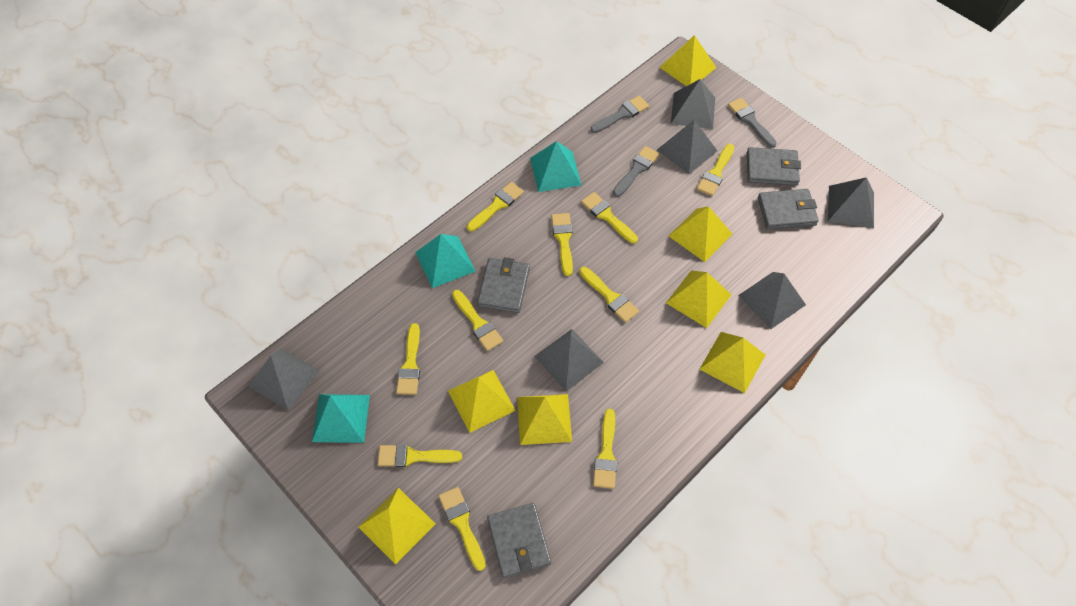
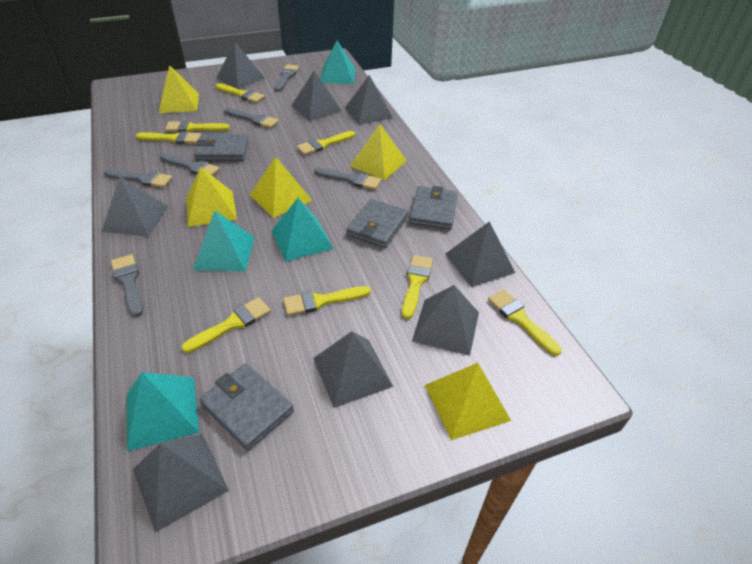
grey brush: [591,96,649,133] [613,146,659,197] [728,98,776,148] = 3 -> [104,169,172,188] [111,254,143,317] [159,153,220,176] [224,108,279,128] [274,64,299,91] [314,167,381,190] = 6
grey pyramid: [249,348,320,411] [534,329,604,391] [657,120,717,174] [671,79,715,129] [738,272,806,329] [828,177,874,229] = 6 -> [101,176,168,237] [133,434,229,533] [217,42,265,89] [291,71,341,121] [313,331,393,408] [345,75,393,125] [412,285,479,356] [445,222,515,287] = 8
turquoise pyramid: [312,394,370,443] [415,234,476,288] [530,141,581,192] = 3 -> [127,372,199,451] [193,210,255,272] [272,198,334,262] [320,41,355,84] = 4
yellow brush: [378,444,462,467] [396,323,420,395] [439,487,486,571] [452,290,503,351] [467,182,524,231] [551,213,573,276] [579,267,639,323] [581,192,638,244] [593,409,617,489] [697,144,735,196] = 10 -> [136,131,201,144] [165,120,230,132] [181,297,271,353] [216,83,265,103] [283,286,371,316] [297,131,355,155] [402,255,433,319] [488,290,562,356] = 8
yellow pyramid: [359,488,436,564] [448,370,516,433] [517,394,572,445] [659,35,716,86] [666,271,731,328] [669,206,732,262] [700,332,765,393] = 7 -> [159,65,199,113] [186,167,237,227] [250,157,313,218] [350,124,407,180] [425,363,511,440] = 5

